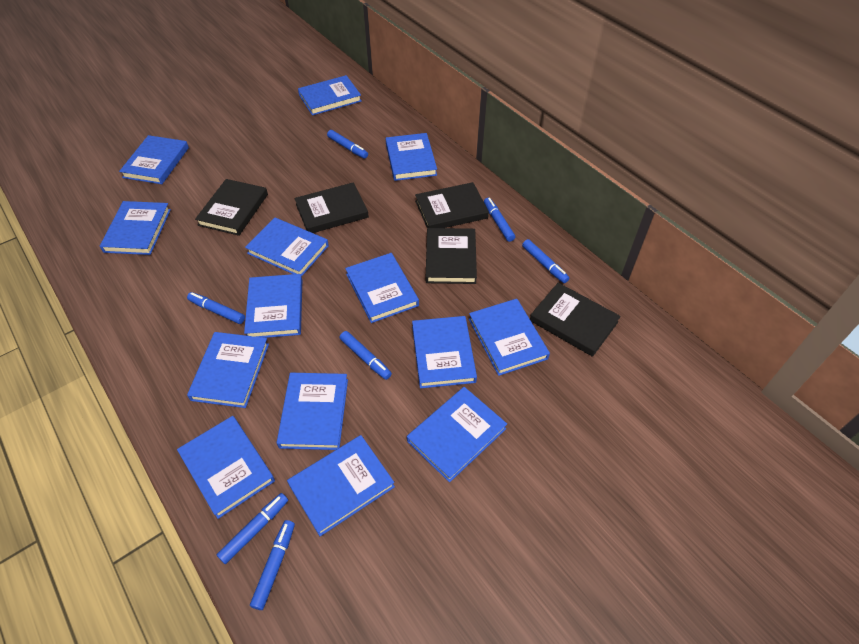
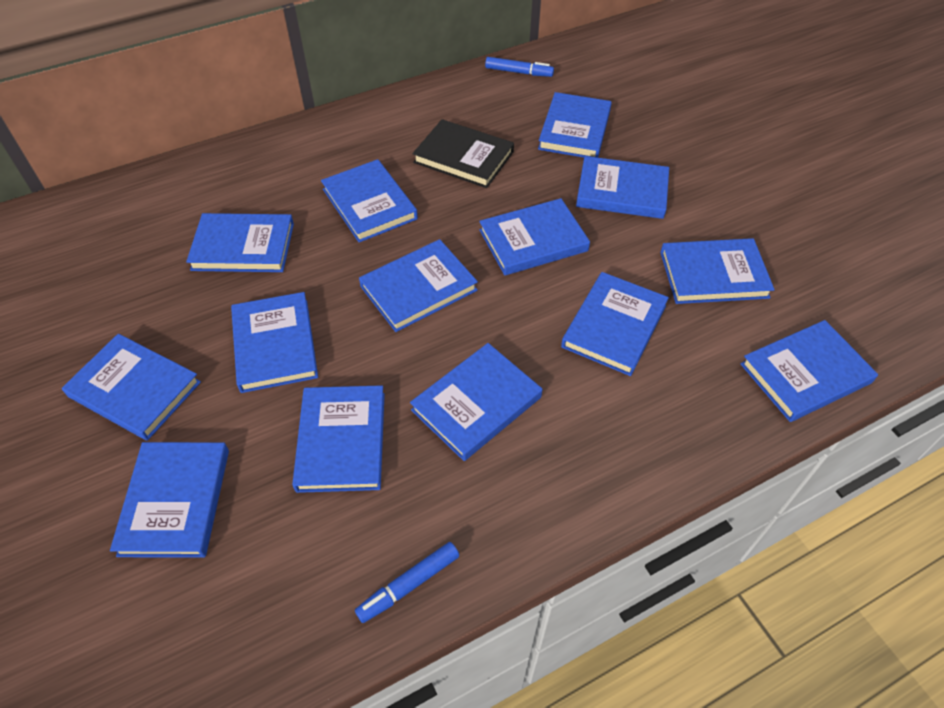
black book: [195,179,268,236] [295,182,369,233] [415,182,489,229] [426,228,477,284] [530,283,621,357] = 5 -> [413,119,514,188] = 1
blue marker: [187,292,245,324] [217,493,288,564] [250,520,295,610] [327,130,368,159] [340,331,392,380] [484,197,515,242] [522,239,569,283] = 7 -> [355,542,459,623] [485,57,554,77] = 2

